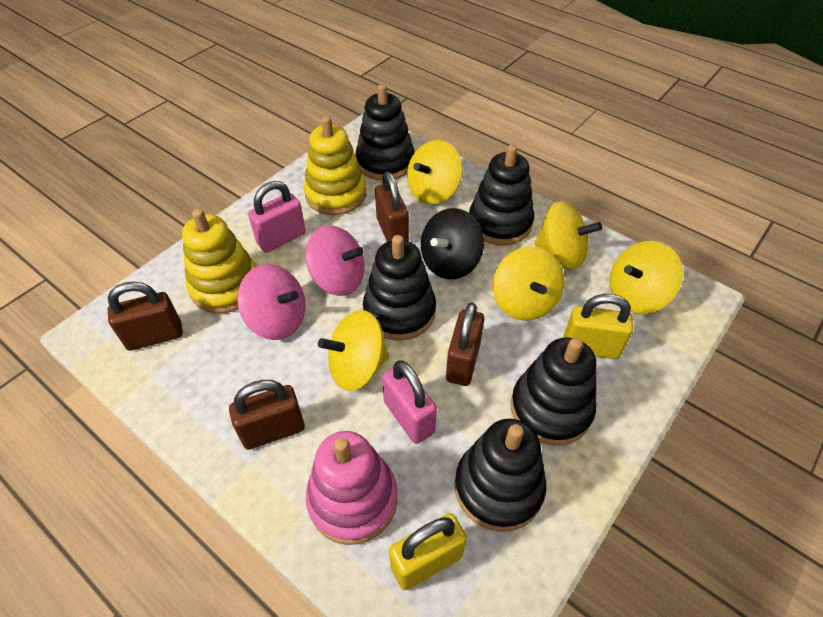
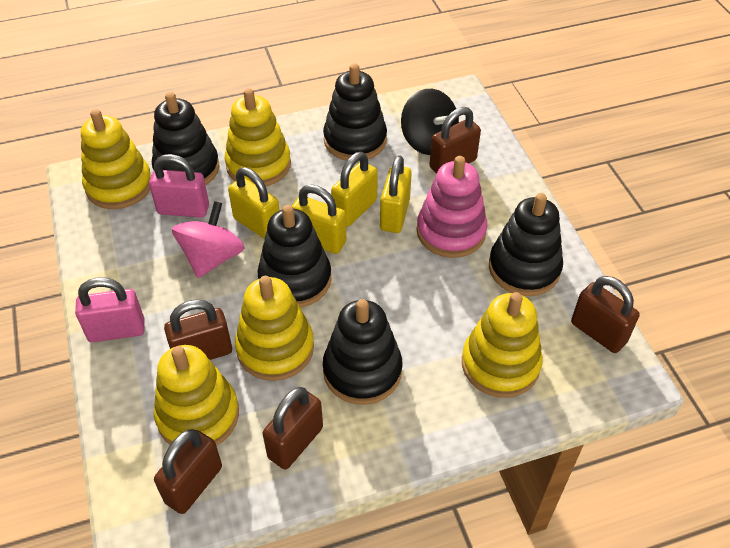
brown padlock: [108,281,183,351] [229,380,305,450] [375,172,409,242] [446,302,484,386] = 4 -> [154,429,222,514] [164,299,232,360] [263,387,323,469] [429,107,481,174] [571,276,640,353] = 5
pink spinning top: [237,264,306,340] [305,225,365,296] = 2 -> [172,201,245,278] = 1
yellow padlock: [389,513,467,590] [563,294,633,359] = 2 -> [228,167,280,239] [292,184,346,254] [331,152,378,227] [380,155,412,233] = 4
yellow spinning top: [318,310,389,391] [407,140,463,204] [493,246,564,321] [534,201,602,269] [610,241,683,314] = 5 -> none = 0
yellow stacking toy: [182,209,257,313] [304,116,366,215] = 2 -> [81,109,152,209] [154,345,239,446] [225,88,291,186] [235,276,314,381] [462,292,543,398] = 5

